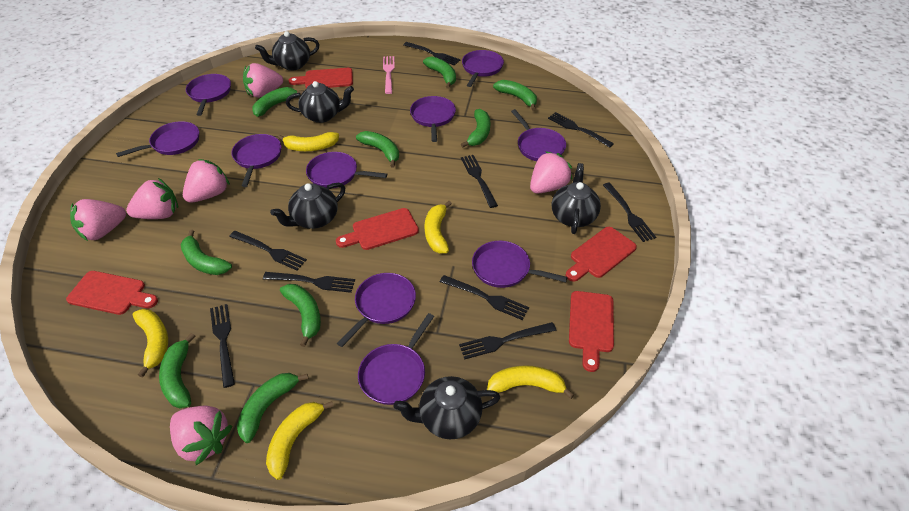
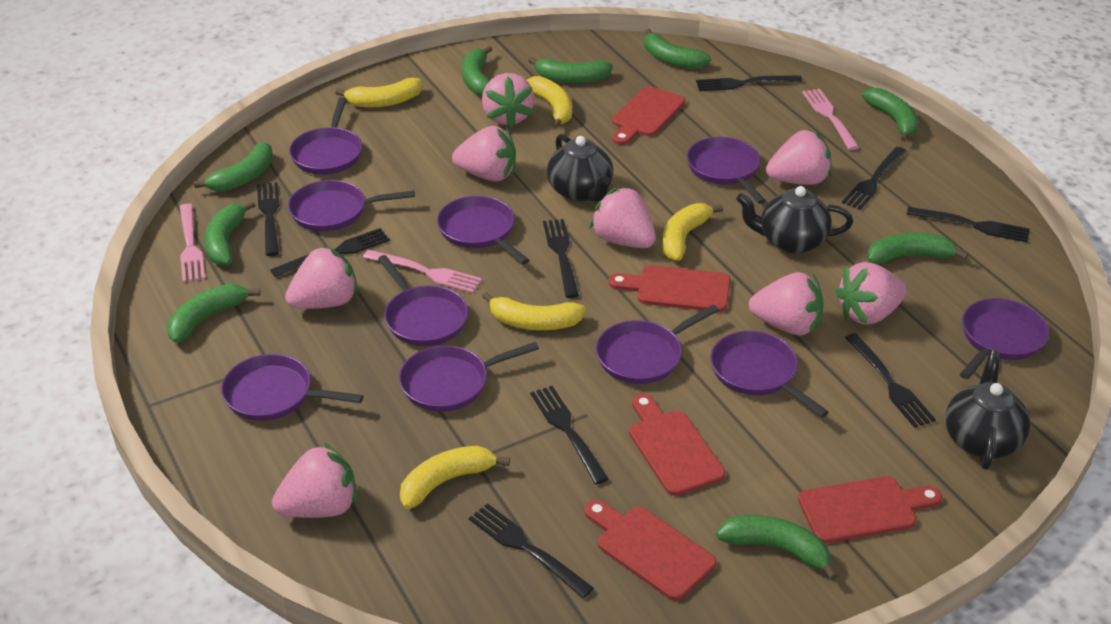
black teapot: [255,31,319,71] [270,183,345,229] [286,81,354,123] [393,376,500,439] [552,163,601,234] = 5 -> [547,134,614,202] [736,186,853,254] [945,350,1030,470] = 3
pink fork: [383,56,395,94] = 1 -> [180,203,205,282] [363,250,482,293] [802,89,859,150] = 3
pink strawberry: [70,199,126,241] [126,178,178,219] [170,406,232,465] [183,159,230,203] [243,63,283,98] [530,151,572,194] = 6 -> [272,443,357,518] [285,245,358,309] [452,126,516,182] [482,73,535,128] [590,186,656,248] [749,272,824,335] [766,129,832,185] [835,262,907,325] = 8

